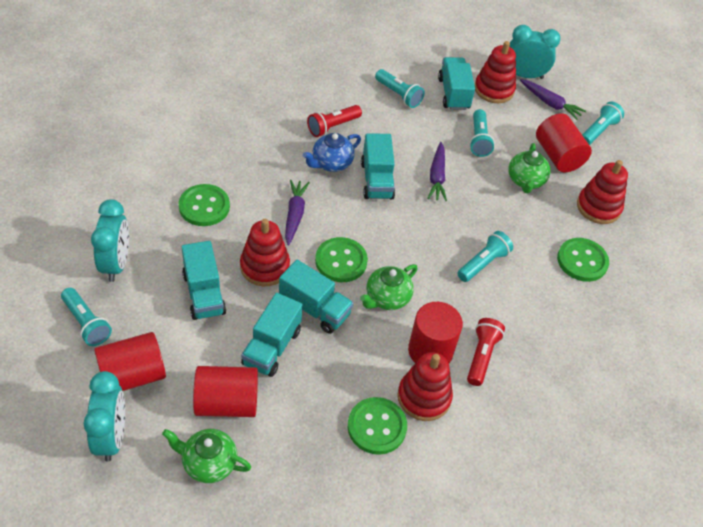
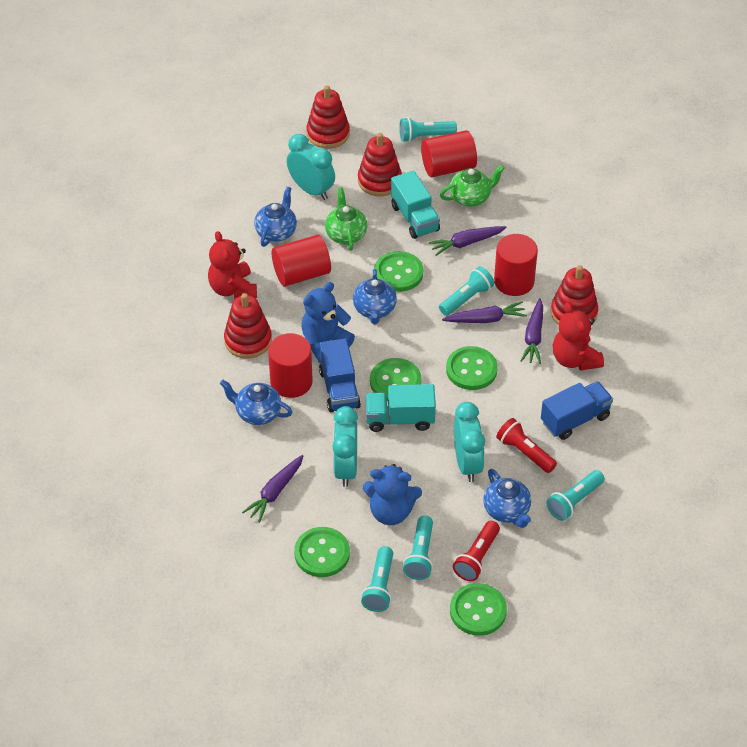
blue teapot: [303,133,361,172] = 1 -> [220,380,292,425] [254,186,297,247] [353,269,397,324] [483,469,531,528] = 4
blue teddy bear: none = 0 -> [301,282,355,363] [363,464,422,525] = 2
blue truck: none = 0 -> [319,338,361,412] [541,381,613,440] = 2
green button: [179,184,230,226] [315,237,368,282] [348,397,407,455] [557,238,609,282] = 4 -> [294,527,350,577] [370,358,422,401] [374,251,423,292] [446,346,498,390] [450,583,507,636] = 5
green teapot: [162,429,251,483] [360,264,418,310] [508,143,551,193] = 3 -> [325,188,367,250] [440,165,505,207] = 2
purple carrot: [285,180,310,245] [427,142,447,202] [520,79,586,120] = 3 -> [242,455,304,522] [428,226,507,256] [442,301,527,323] [521,298,543,364] = 4
red teddy bear: none = 0 -> [208,231,257,300] [553,302,604,371] = 2
turquoise truck: [182,241,226,320] [241,293,303,377] [279,260,354,334] [361,133,395,200] [438,57,475,110] = 5 -> [365,384,436,432] [391,171,440,239] = 2

